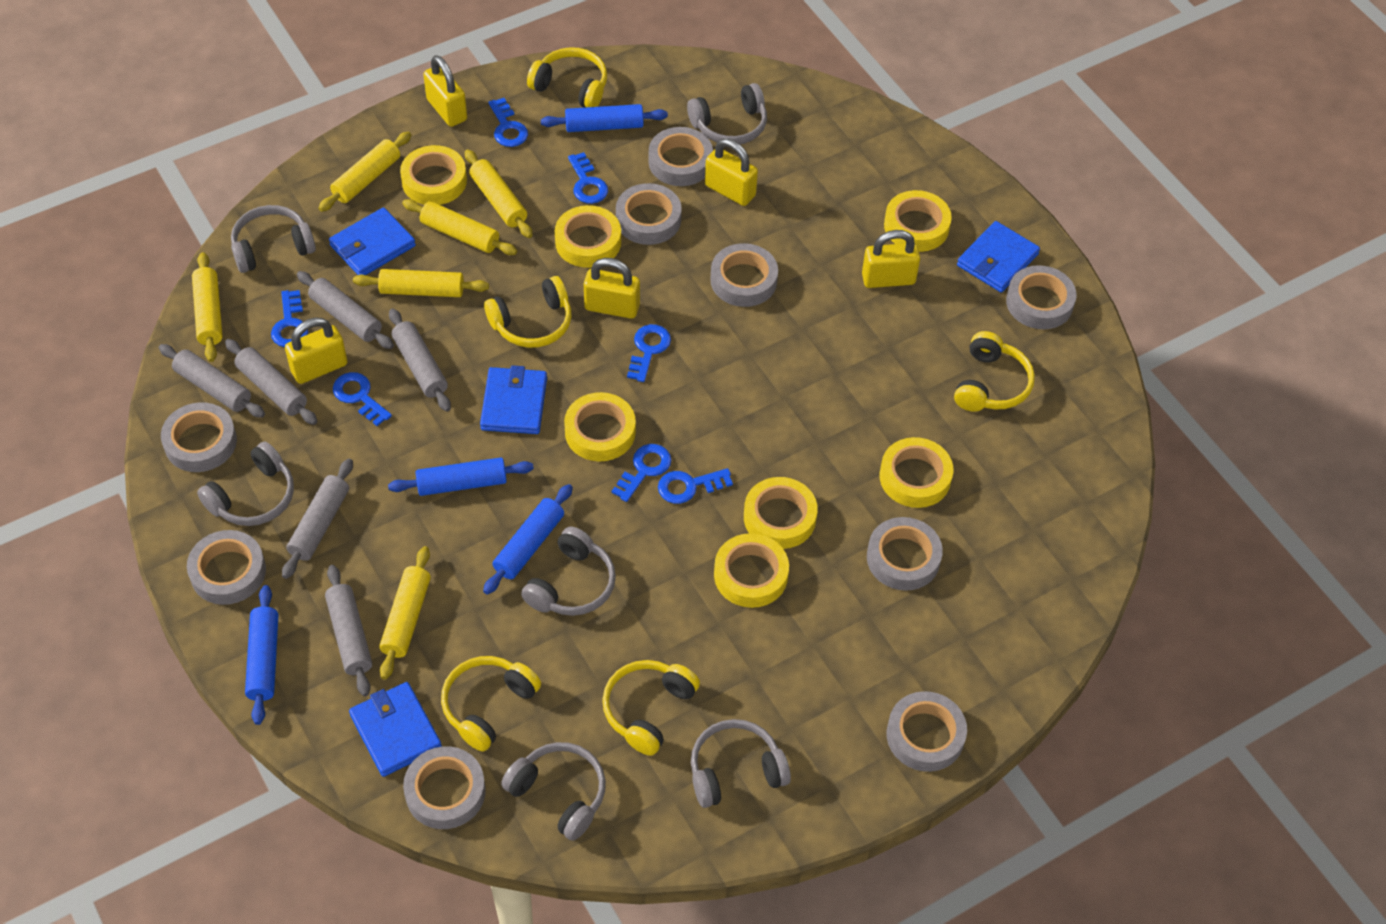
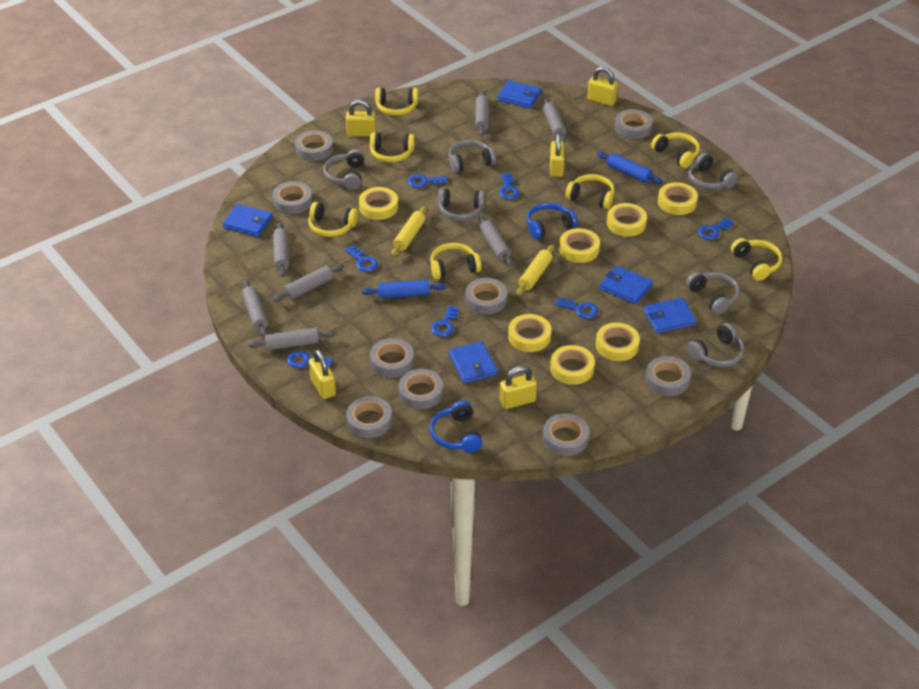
blue headphones: none = 0 -> [430,400,482,453] [527,203,578,239] = 2
blue rolling pin: [245,585,279,725] [388,457,534,496] [483,484,573,595] [541,104,668,132] = 4 -> [362,280,445,298] [597,152,663,184] = 2
blue wallet: [329,207,416,275] [349,682,442,777] [480,365,547,434] [957,221,1040,292] = 4 -> [222,204,273,237] [449,341,498,383] [497,80,541,108] [600,266,653,304] [643,298,696,333] = 5
grey rolling pin: [159,344,265,418] [225,339,317,425] [282,458,353,579] [297,271,394,349] [325,565,372,696] [389,308,451,412] = 6 -> [242,280,268,337] [248,328,335,350] [273,222,289,277] [273,264,344,302] [475,91,489,136] [478,215,513,266] [543,98,566,143] = 7
yellow headphones: [441,656,541,752] [484,276,571,348] [527,47,607,107] [602,660,700,756] [954,331,1035,411] = 5 -> [308,202,358,237] [370,132,415,162] [375,88,418,116] [430,243,481,280] [566,174,615,209] [651,132,700,168] [731,238,782,281] = 7
yellow rolling pin: [192,252,222,362] [318,132,411,212] [353,269,489,297] [379,546,431,680] [402,199,517,255] [465,149,533,238] = 6 -> [391,206,427,257] [516,244,554,296] = 2

